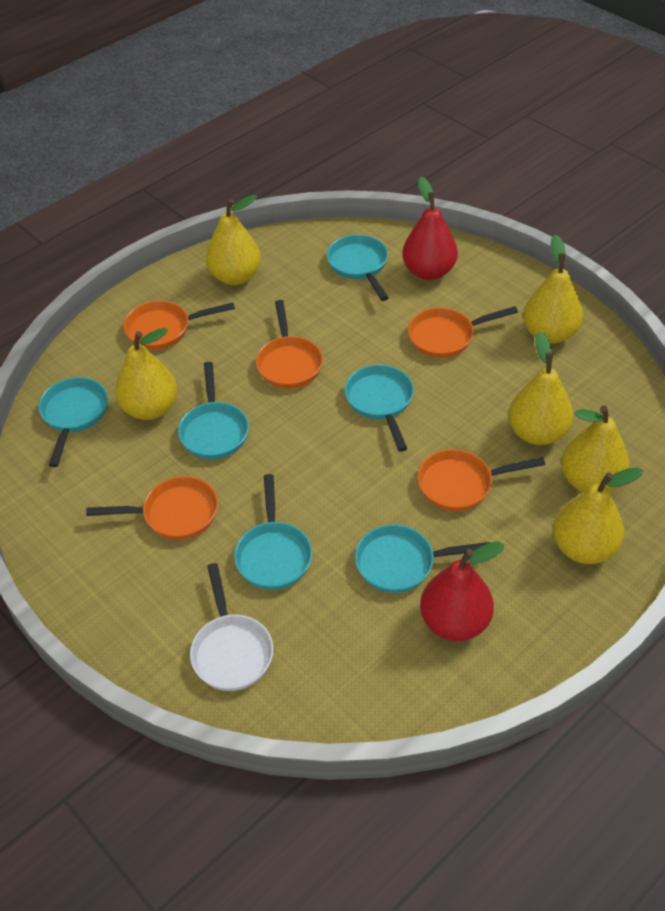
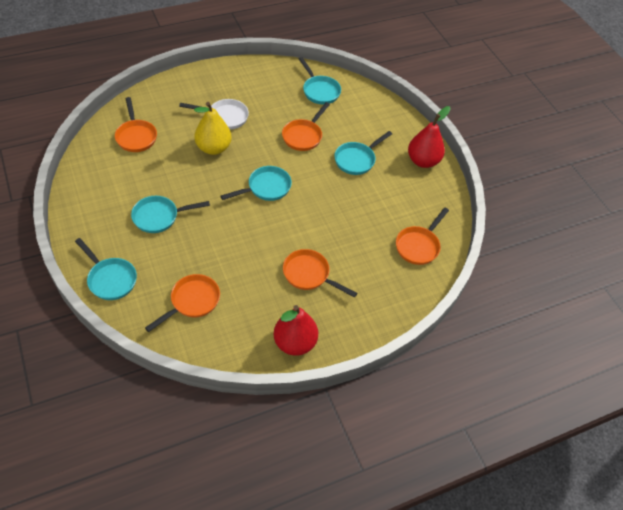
turquoise pan: [39,377,108,467] [178,362,249,459] [234,474,312,590] [327,234,388,301] [345,365,414,452] [355,525,490,593] = 6 -> [75,238,137,300] [131,196,210,233] [221,166,292,201] [299,57,341,104] [334,131,392,175] = 5
yellow pear: [115,328,177,420] [206,195,261,285] [509,332,573,445] [523,235,583,344] [553,467,643,564] [561,406,630,492] = 6 -> [194,102,232,155] = 1

